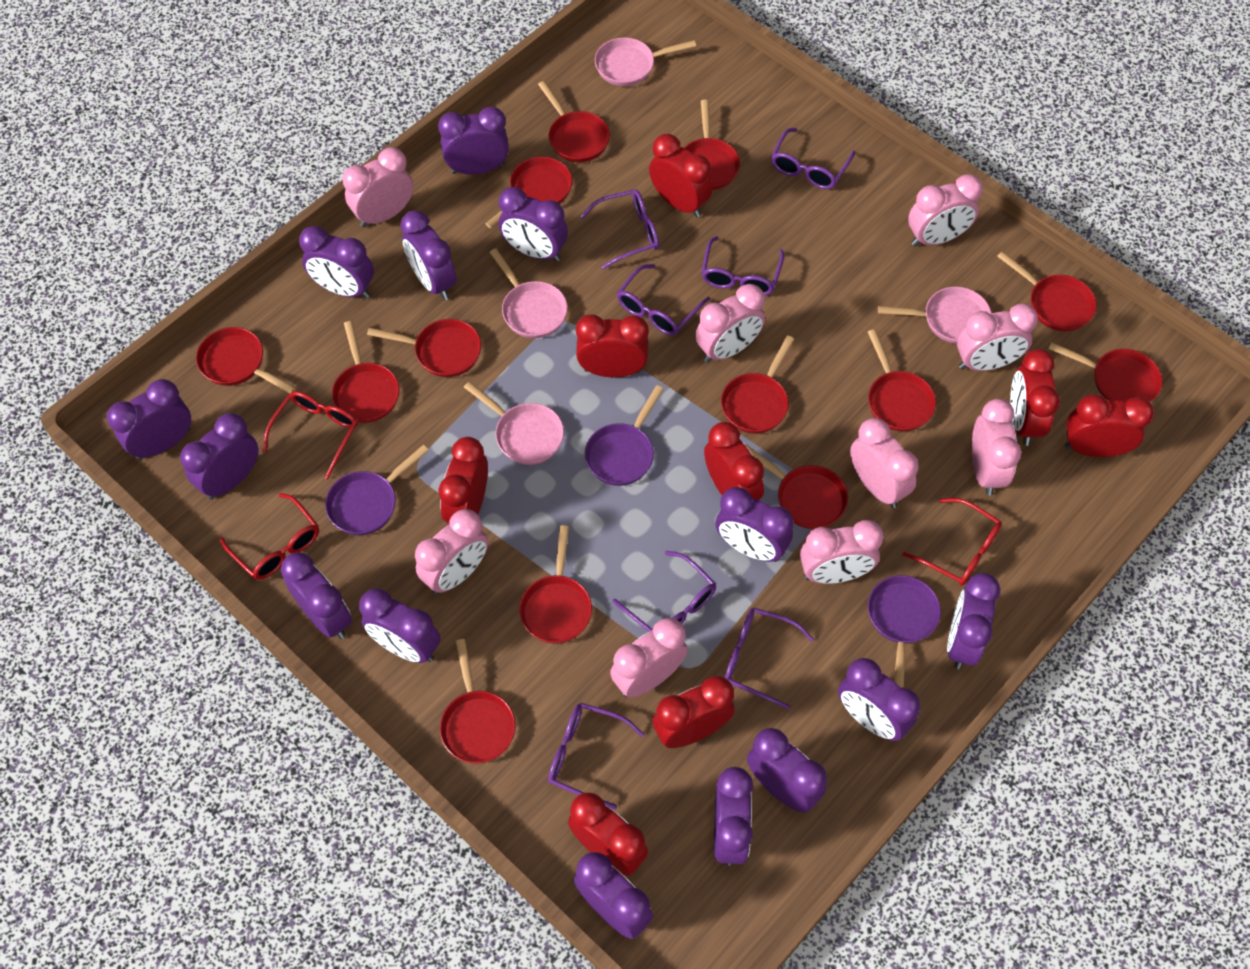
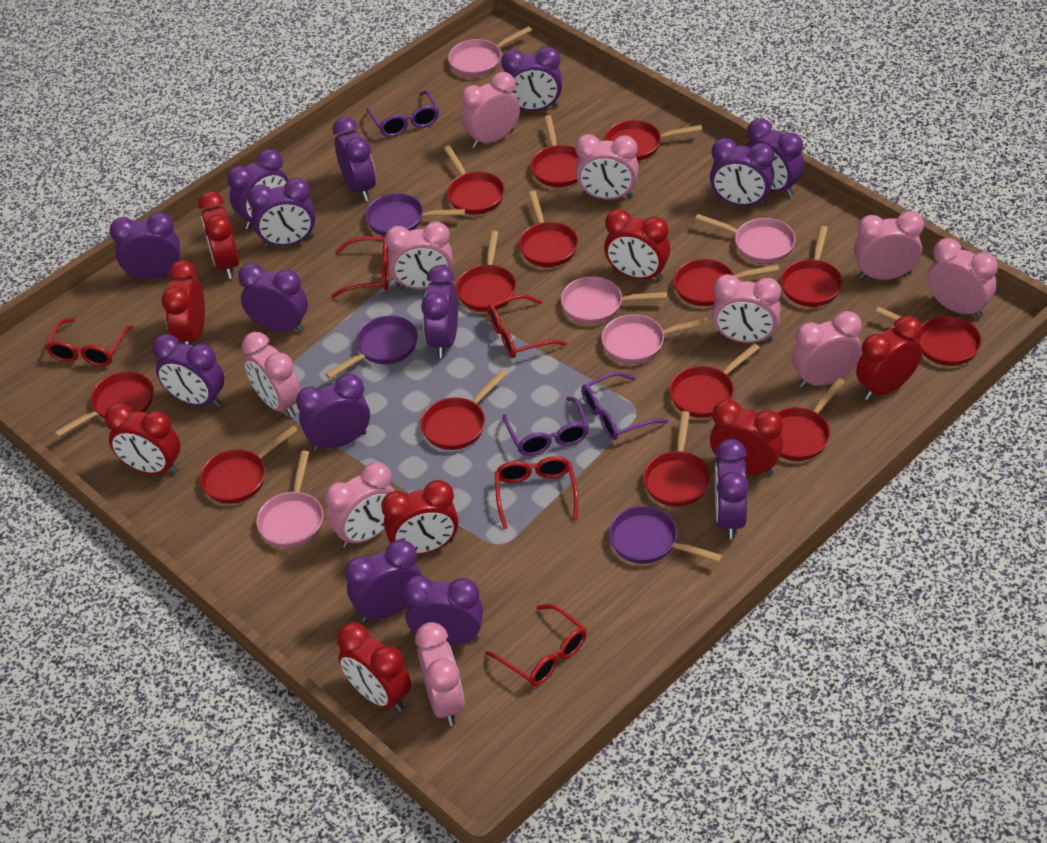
pink clock: [343,147,413,227] [415,509,488,594] [610,618,688,698] [695,284,765,363] [800,520,884,584] [850,418,919,508] [908,174,983,246] [957,304,1038,371] [972,399,1021,496] = 9 -> [242,332,301,418] [325,462,395,548] [385,221,453,289] [415,622,465,726] [461,72,520,148] [575,134,639,200] [712,274,781,343] [792,311,862,388] [854,211,924,280] [927,238,998,319] = 10
pink pan: [464,381,564,465] [489,249,568,338] [595,38,696,86] [878,287,992,344] = 4 -> [256,451,323,548] [448,26,532,77] [561,276,667,324] [601,314,709,364] [695,214,796,263] = 5
purple glasses: [548,703,644,809] [580,189,659,269] [613,551,716,632] [617,264,710,336] [701,236,784,296] [724,607,814,710] [771,128,855,189] = 7 -> [366,91,439,137] [503,397,589,456] [581,372,669,440] = 3
red glasses: [220,493,319,580] [263,391,358,479] [902,498,1002,586] = 3 -> [46,318,133,366] [331,236,389,298] [485,604,587,686] [487,295,567,358] [495,456,578,529] = 5
red pan: [196,327,296,393] [332,321,400,423] [367,319,481,377] [440,639,516,763] [485,157,572,228] [519,525,592,644] [538,81,610,163] [684,100,740,190] [721,335,794,434] [745,444,848,529] [868,329,936,432] [997,251,1097,332] [1048,342,1162,402] = 13 -> [54,372,153,437] [200,426,298,504] [420,370,507,450] [444,146,504,215] [456,231,516,312] [519,191,578,267] [531,115,578,187] [604,120,702,161] [643,411,710,507] [669,343,760,418] [673,259,779,306] [776,378,845,461] [780,226,843,307] [875,307,982,366] = 14

